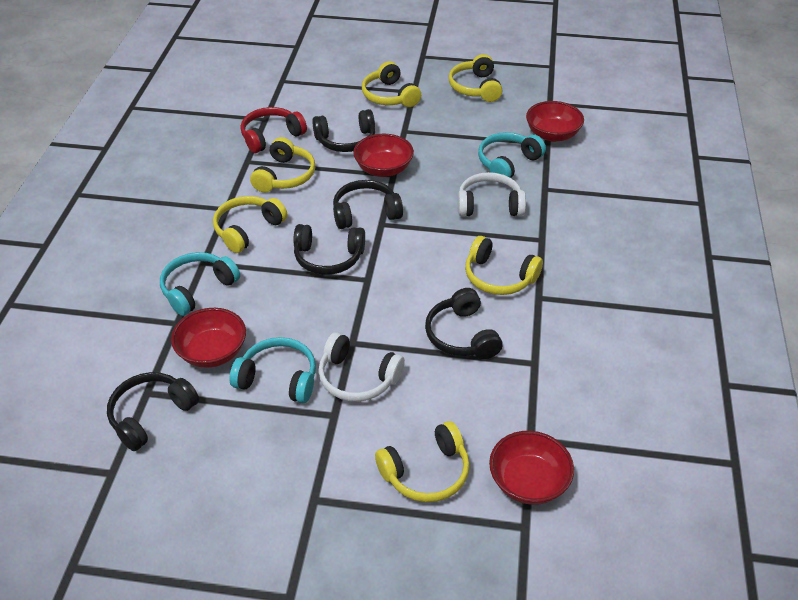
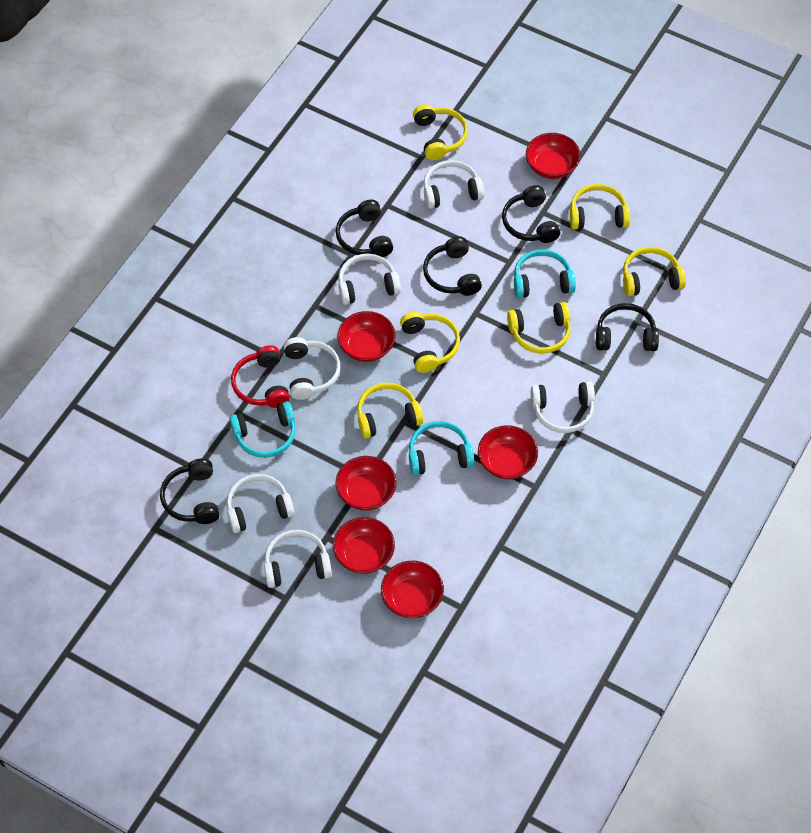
red bowl: [171,308,246,368] [353,134,414,177] [489,431,574,505] [526,101,584,142] = 4 -> [333,517,395,574] [335,456,396,511] [337,311,396,362] [381,561,444,618] [478,425,538,479] [526,133,580,179] = 6
white headphones: [318,332,405,402] [458,172,526,216] = 2 -> [226,474,295,533] [264,530,332,588] [284,337,340,400] [338,254,401,305] [423,160,484,209] [531,382,595,433] = 6

